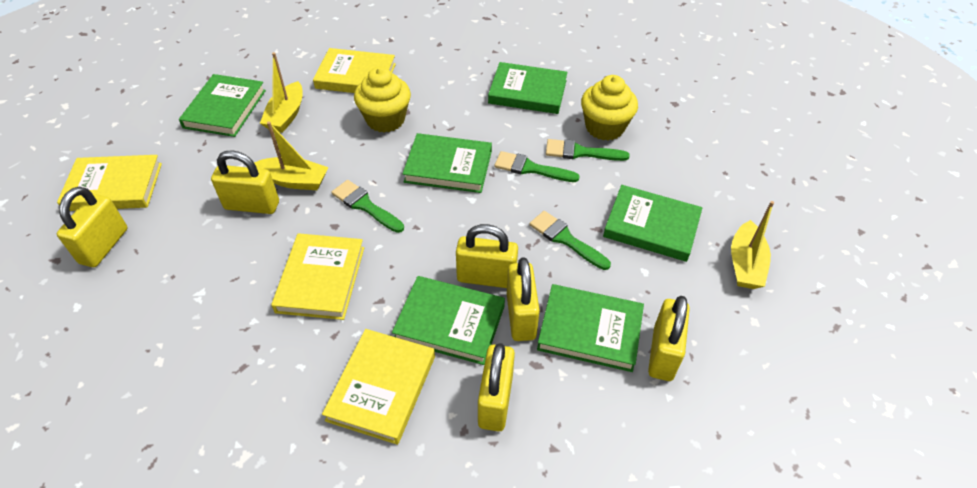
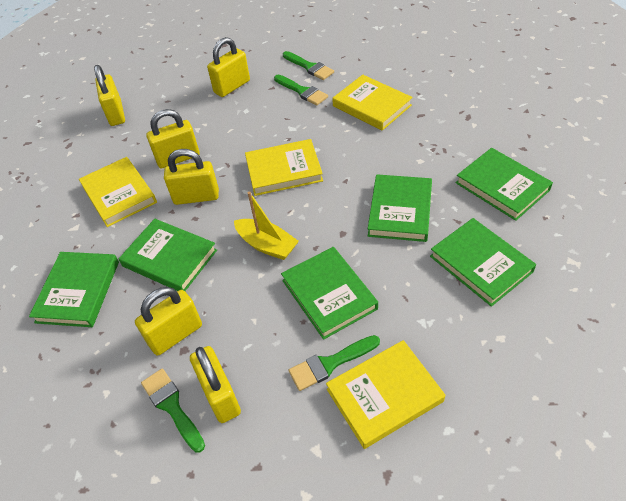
yellow boat: [254,122,328,190] [260,52,303,133] [731,201,774,289] = 3 -> [234,192,299,260] = 1
yellow cupcake: [354,67,411,132] [581,75,638,141] = 2 -> none = 0

